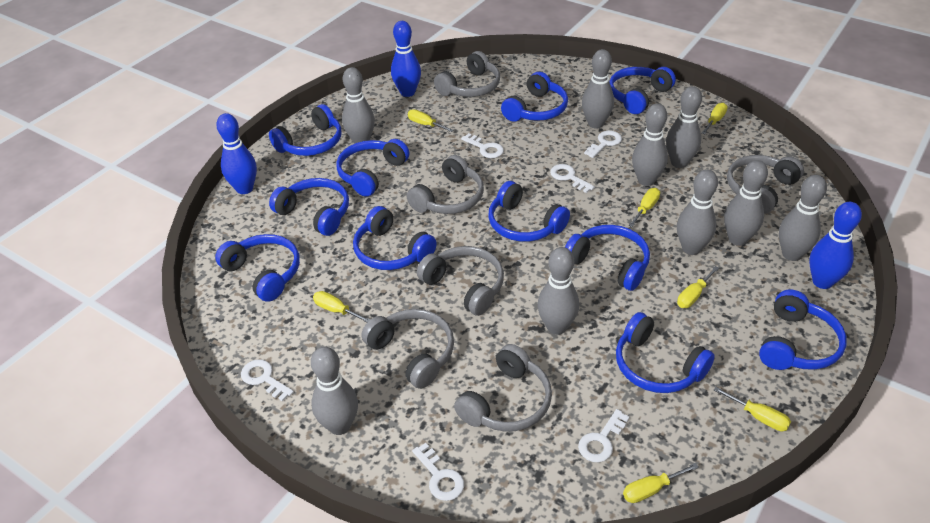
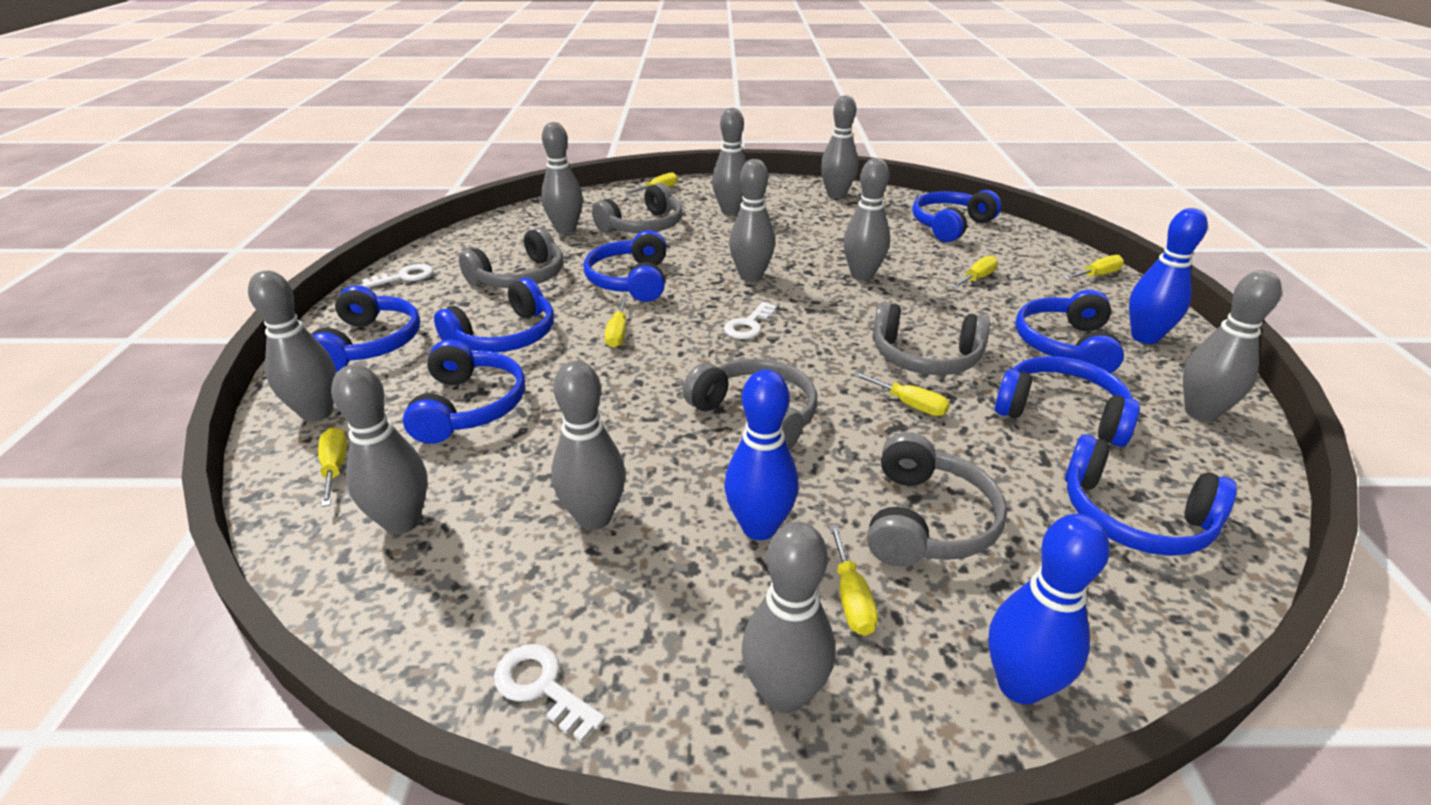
blue headphones: [215,234,300,302] [269,104,341,156] [269,178,349,236] [337,139,409,197] [353,206,437,270] [488,181,570,242] [501,72,568,122] [565,225,650,291] [609,67,676,114] [616,312,715,393] [759,290,847,370] = 11 -> [311,285,420,372] [403,339,525,444] [434,278,554,352] [584,230,666,302] [912,190,1001,242] [995,356,1140,447] [1015,290,1124,373] [1065,434,1237,556] = 8
grey bowling pin: [311,347,358,435] [342,67,375,144] [538,247,579,335] [582,49,614,128] [632,104,668,186] [666,86,702,168] [677,169,718,255] [724,160,768,246] [779,175,827,261] = 9 -> [248,271,336,422] [331,364,427,534] [541,122,583,234] [551,361,626,530] [712,108,746,215] [729,159,775,282] [742,522,835,713] [821,95,858,199] [843,158,890,281] [1183,270,1282,422] = 10
grey headphones: [361,309,454,389] [407,155,484,214] [417,246,504,316] [434,51,500,97] [454,344,552,432] [727,155,804,214] = 6 -> [459,227,564,288] [592,183,682,233] [683,359,817,450] [867,432,1007,566] [872,302,990,375] = 5
white key: [241,359,294,402] [412,443,464,501] [461,133,504,158] [550,164,595,193] [578,409,629,462] [584,131,622,158] = 6 -> [362,264,433,288] [494,644,606,742] [724,302,777,339] = 3

